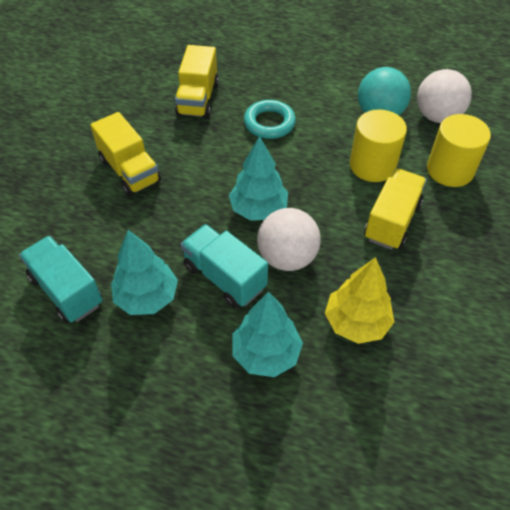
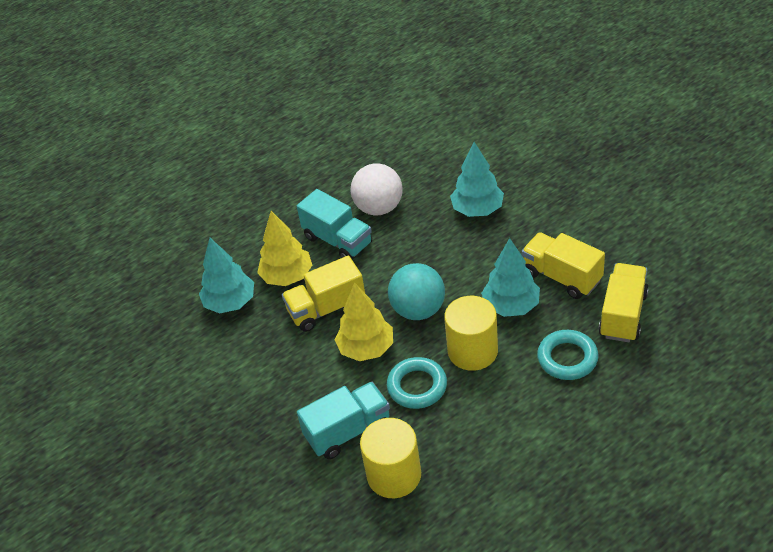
turquoise ring: [244,100,296,139] = 1 -> [387,357,447,409] [537,330,599,380] = 2
white ball: [257,208,321,271] [417,69,472,123] = 2 -> [351,163,402,216] = 1
yellow tree: [325,257,394,344] = 1 -> [257,211,312,286] [335,282,393,361] = 2

